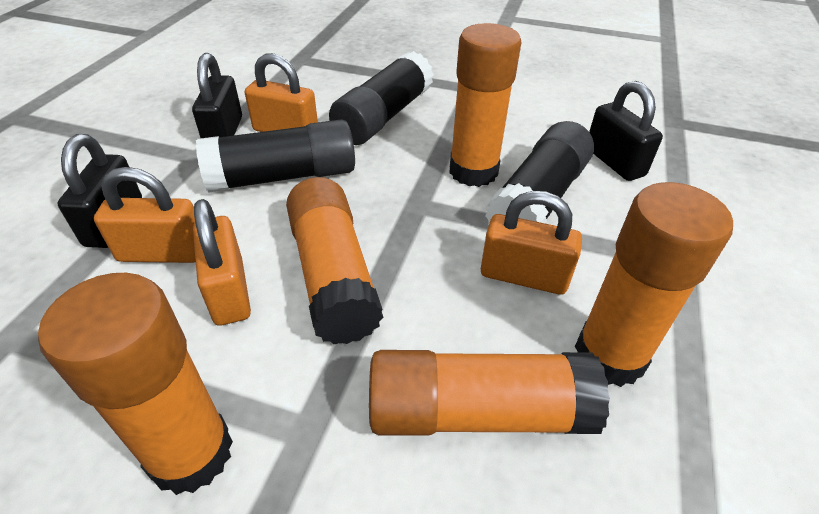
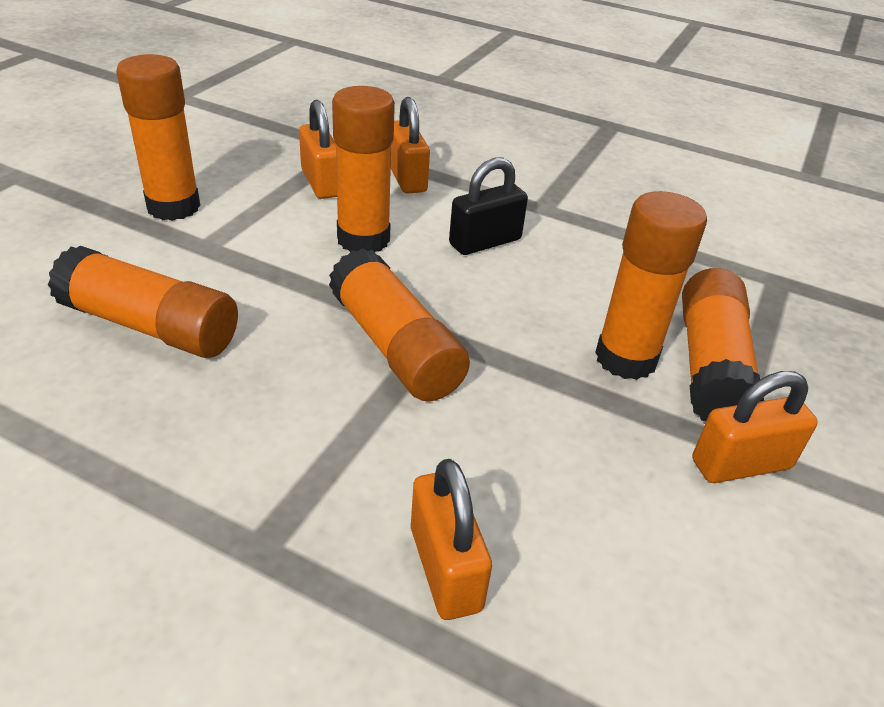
black glue stick: [196,119,355,193] [329,51,434,145] [485,121,594,225] = 3 -> none = 0
black padlock: [57,134,142,248] [192,53,242,138] [589,81,663,181] = 3 -> [449,157,528,255] = 1
orange glue stick: [38,273,233,495] [286,177,384,344] [369,350,610,436] [449,23,522,187] [575,182,733,387] = 5 -> [48,246,238,358] [116,54,200,221] [329,248,470,401] [332,86,395,252] [595,191,707,380] [682,268,764,421] = 6

